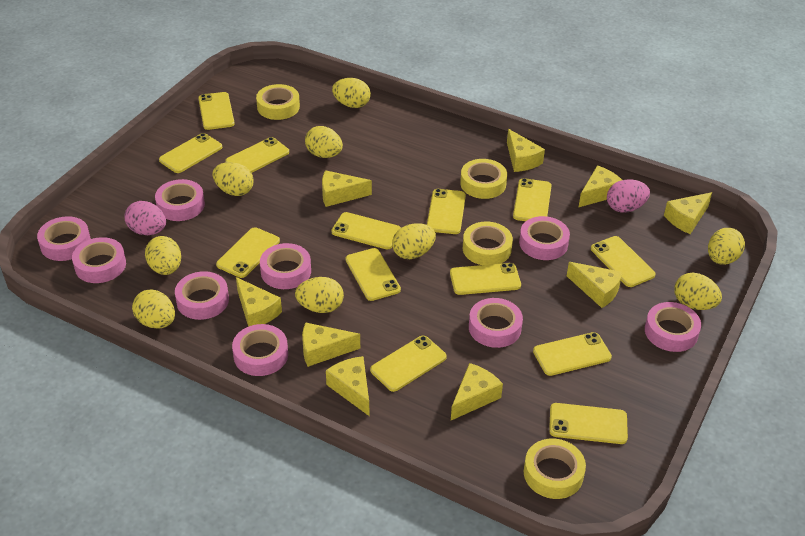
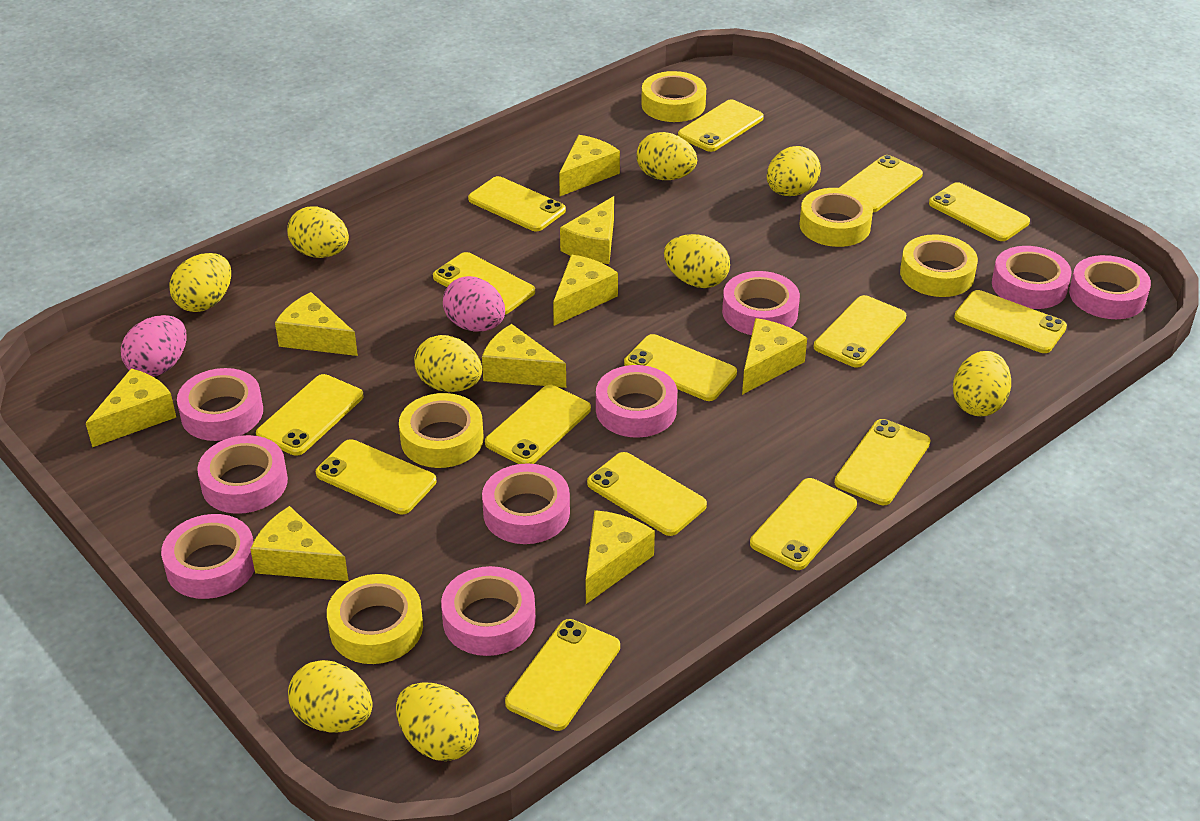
yellow phone: [159,133,222,173] [198,92,235,130] [216,227,280,278] [225,137,289,173] [331,212,401,250] [346,248,401,301] [370,336,447,392] [427,189,466,234] [450,263,521,295] [513,178,552,221] [533,332,612,376] [549,403,628,444] [591,236,655,287] = 13 -> [256,374,364,456] [316,439,436,514] [433,252,535,315] [468,176,566,231] [485,385,591,464] [505,619,620,731] [587,452,707,536] [624,334,737,401] [678,100,764,152] [750,478,857,570] [814,295,906,367] [834,419,931,505] [839,155,923,212] [929,182,1030,241] [954,290,1067,353] = 15
yellow tape: [256,84,300,120] [460,159,507,199] [463,221,513,265] [524,439,586,499] = 4 -> [327,574,423,664] [399,393,483,468] [641,71,706,122] [799,188,873,247] [900,234,978,297] = 5

